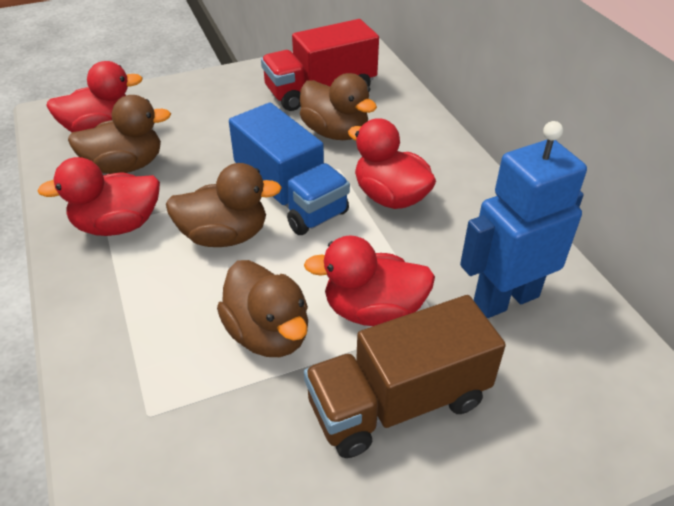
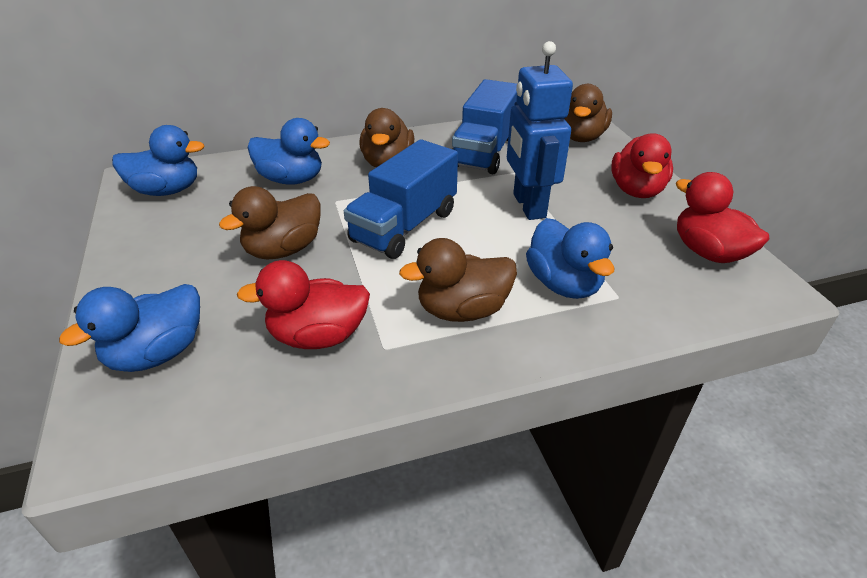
blue duck: none = 0 -> [59,284,200,372] [112,125,204,196] [247,118,330,185] [526,218,615,299] = 4
blue truck: [229,103,350,235] = 1 -> [344,139,458,259] [452,79,517,174] = 2
brown truck: [304,295,506,458] = 1 -> none = 0
red duck: [37,157,160,236] [46,61,143,132] [304,235,435,326] [348,118,436,209] = 4 -> [237,260,370,349] [611,133,673,198] [676,172,769,263] = 3
red truck: [261,19,379,111] = 1 -> none = 0

